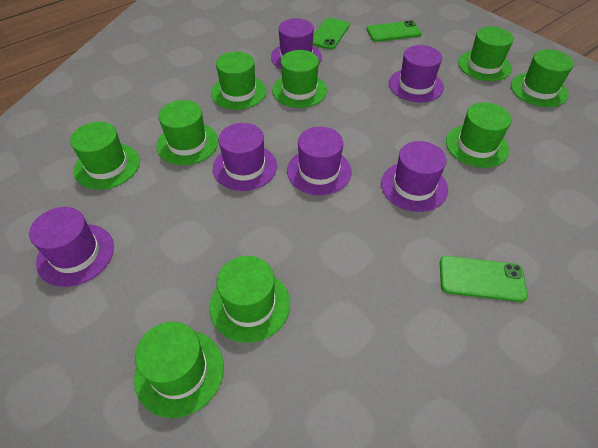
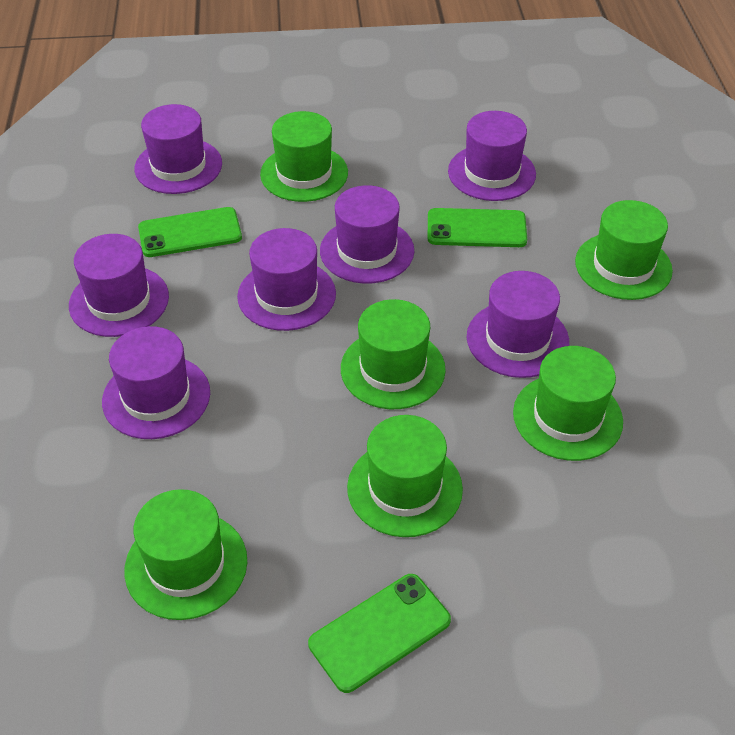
green hat: [70,122,140,190] [134,322,224,418] [156,100,218,165] [209,256,290,343] [211,52,266,110] [272,50,327,108] [446,102,511,168] [458,27,514,81] [511,49,574,107] = 9 -> [124,489,247,620] [260,111,348,202] [341,299,446,409] [347,415,463,537] [513,346,623,461] [575,200,673,300] = 6
purple hat: [29,207,114,287] [213,123,277,191] [271,19,322,69] [287,127,351,195] [381,141,448,212] [389,45,444,102] = 6 -> [69,234,169,337] [102,326,210,439] [135,104,222,194] [237,228,336,331] [320,185,414,284] [448,111,536,201] [467,271,569,378] = 7

